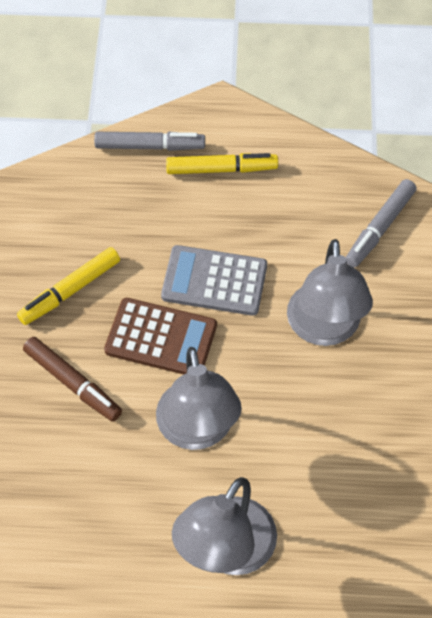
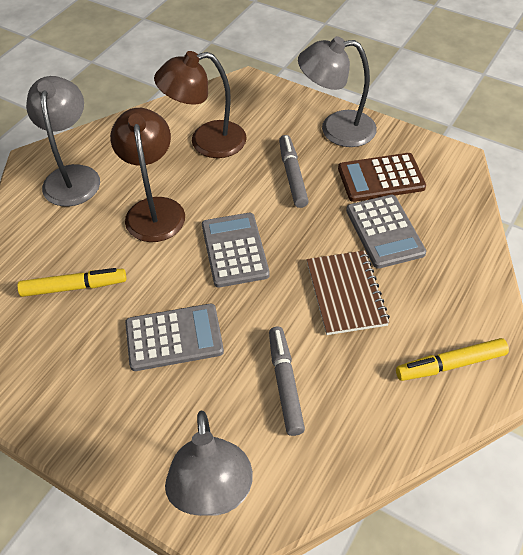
brown lamp: none = 0 -> [110,108,185,242] [154,51,247,158] = 2
brown marker: [23,337,122,422] = 1 -> none = 0
brown notebook: none = 0 -> [307,250,390,335] = 1
grey calculator: [161,245,267,316] = 1 -> [125,304,224,371] [202,213,270,288] [346,195,426,269] = 3

